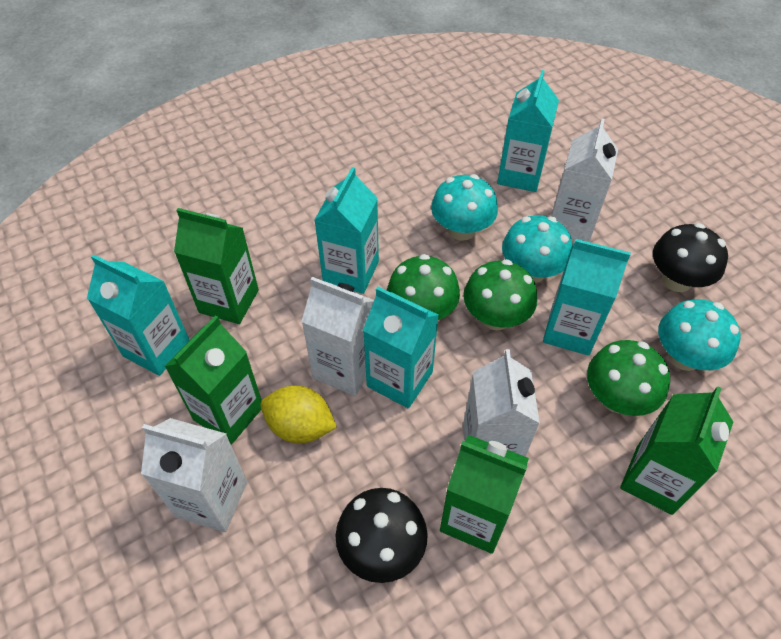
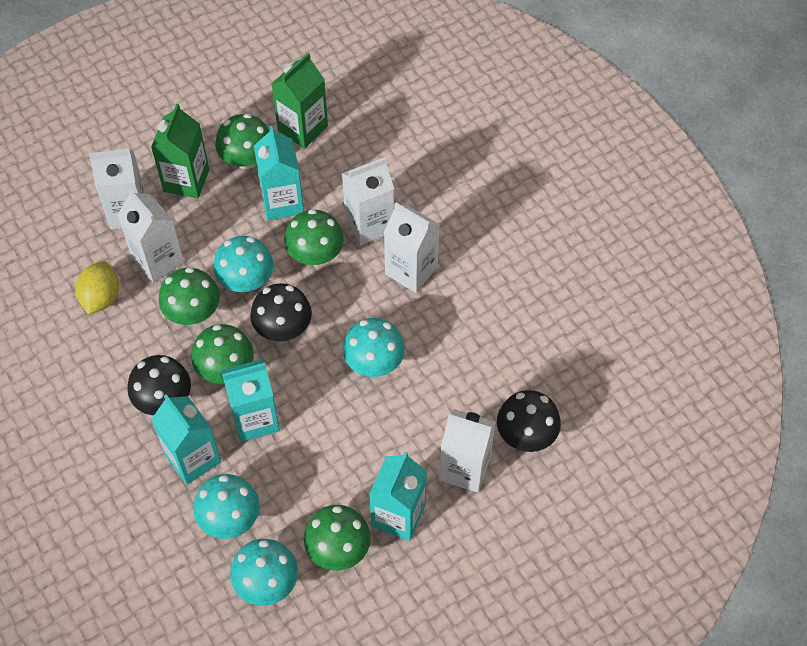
black mushroom: [336,488,428,583] [653,223,728,292] = 2 -> [128,355,191,415] [250,283,312,341] [497,390,561,452] = 3
green carton: [164,315,262,445] [174,208,259,324] [440,435,529,554] [620,386,733,515] = 4 -> [151,104,209,199] [272,53,328,148] = 2
green mushroom: [387,254,460,320] [463,259,537,330] [587,340,670,416] = 3 -> [159,267,220,325] [191,324,254,384] [215,114,270,169] [284,209,344,266] [304,505,371,571] = 5
turquoise carton: [87,254,190,376] [315,167,379,294] [363,287,439,408] [497,70,559,192] [543,239,631,356] = 5 -> [151,394,221,485] [221,359,280,442] [254,126,304,220] [369,451,427,541] = 4
turquoise mushroom: [431,174,498,241] [502,215,573,283] [658,299,741,371] = 3 -> [194,474,260,539] [213,236,274,292] [230,539,298,606] [343,318,405,377] = 4
white carton: [141,418,247,532] [301,277,374,396] [463,349,540,457] [552,119,618,242] = 4 -> [89,149,146,230] [117,189,184,283] [342,157,394,245] [384,203,440,293] [439,409,496,493] = 5

